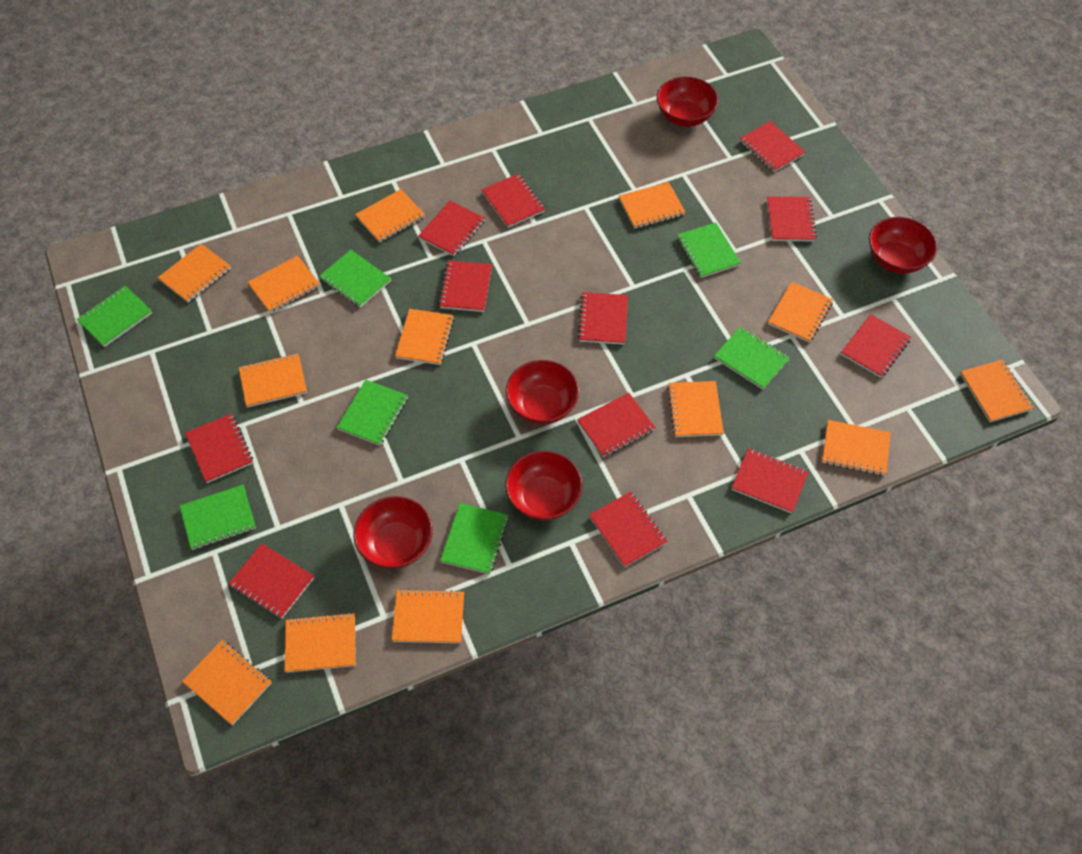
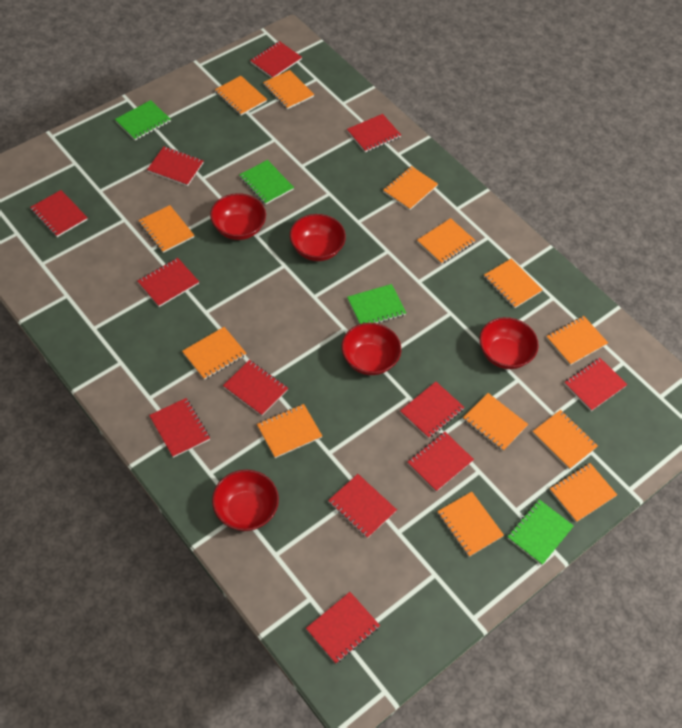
green notebook: [77,286,152,347] [180,485,256,550] [319,250,391,308] [336,380,408,446] [440,503,509,574] [677,223,741,278] [714,327,790,390] = 7 -> [115,100,171,141] [239,160,294,205] [347,284,406,324] [507,499,574,565] = 4

